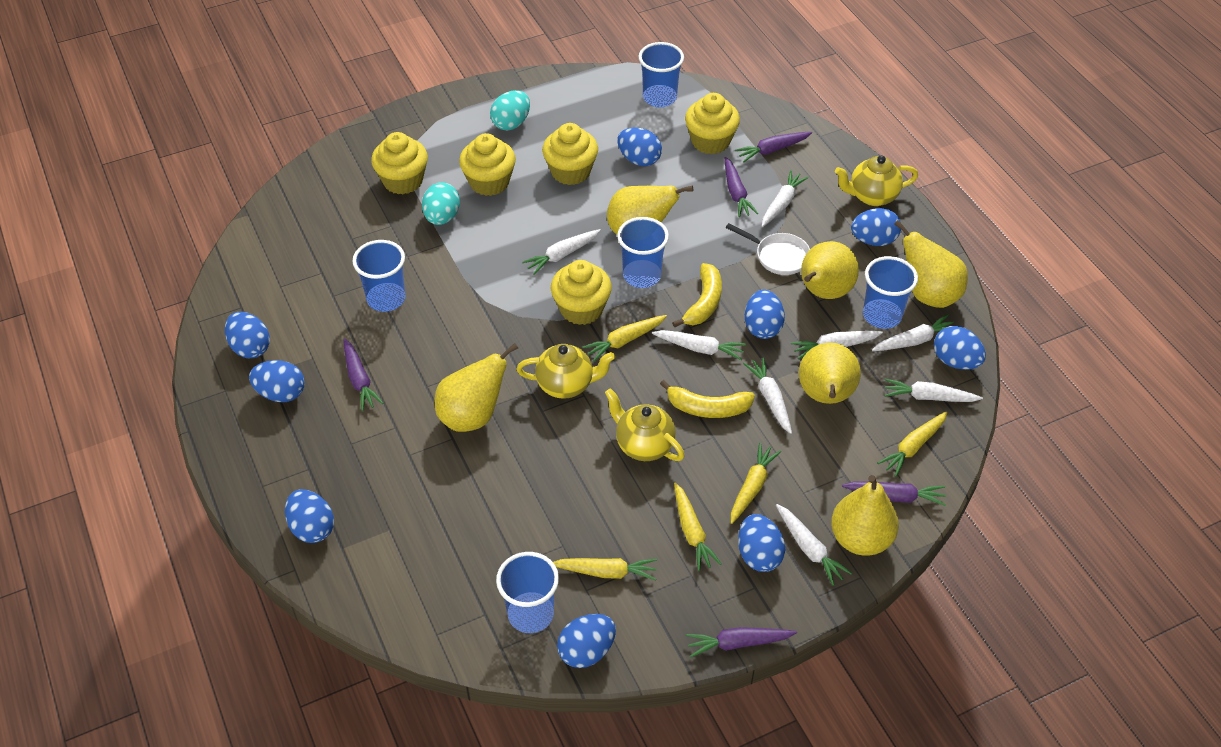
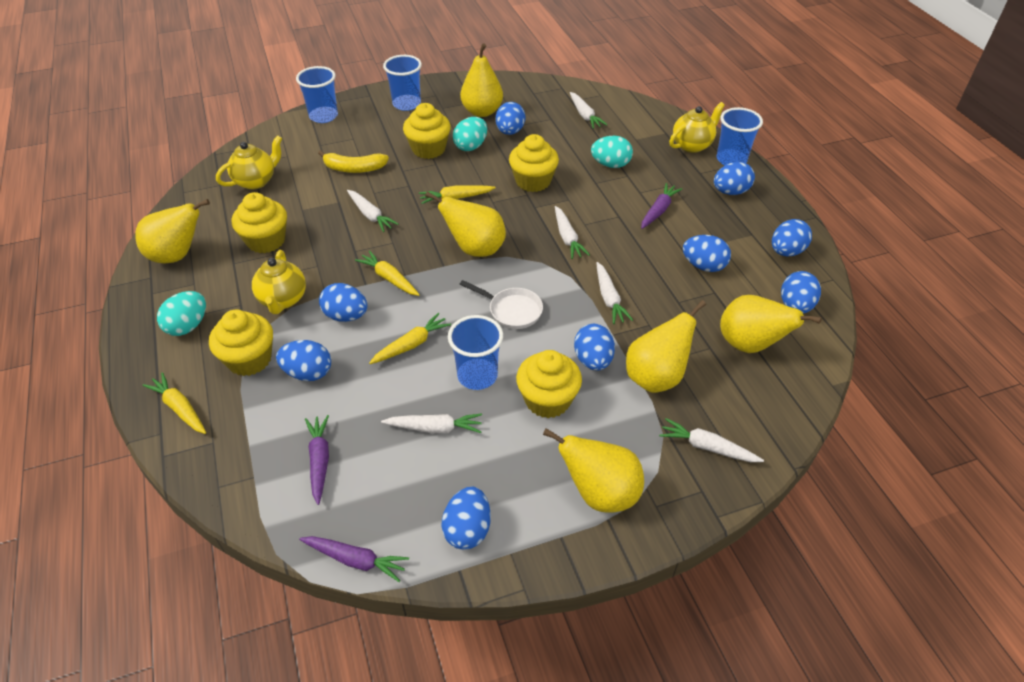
blue cup: [352,240,406,312] [496,552,559,633] [617,217,669,288] [638,42,684,107] [863,256,918,329] = 5 -> [296,66,338,123] [383,55,422,111] [448,315,503,390] [717,107,763,165] = 4
purple carrot: [343,338,384,411] [686,627,797,657] [725,157,758,217] [735,132,812,162] [842,481,946,506] = 5 -> [299,536,409,582] [305,415,329,505] [641,183,682,229] = 3
turquoise egg: [422,182,460,225] [490,90,530,131] = 2 -> [157,291,206,336] [453,117,487,151] [591,136,633,168] = 3
white carrot: [522,229,601,275] [652,330,746,360] [743,357,792,434] [762,170,809,227] [776,504,852,586] [791,331,883,359] [872,314,954,351] [884,379,983,402] = 8 -> [347,190,399,232] [381,413,482,433] [555,206,590,259] [570,92,607,129] [596,262,633,324] [659,418,764,462] = 6
yellow banana: [660,380,755,418] [672,263,722,328] = 2 -> [318,150,389,173] = 1
yellow carrot: [553,558,657,581] [582,315,667,362] [674,483,722,571] [731,443,781,524] [877,412,947,477] = 5 -> [143,372,206,434] [355,250,420,296] [369,313,451,364] [419,185,496,204] = 4

